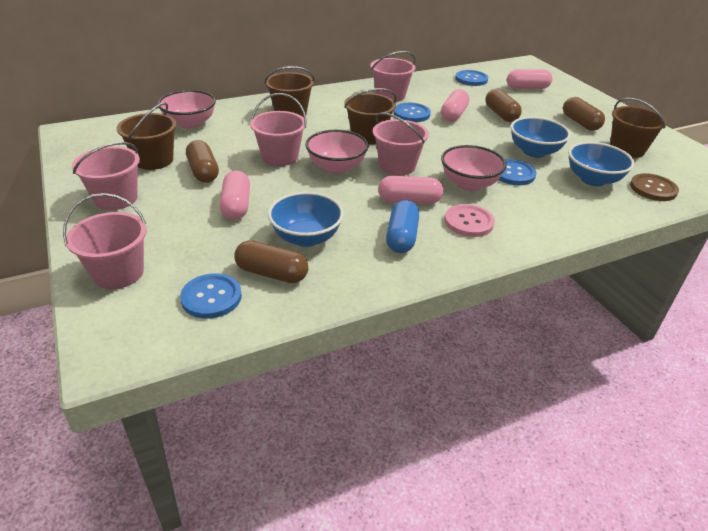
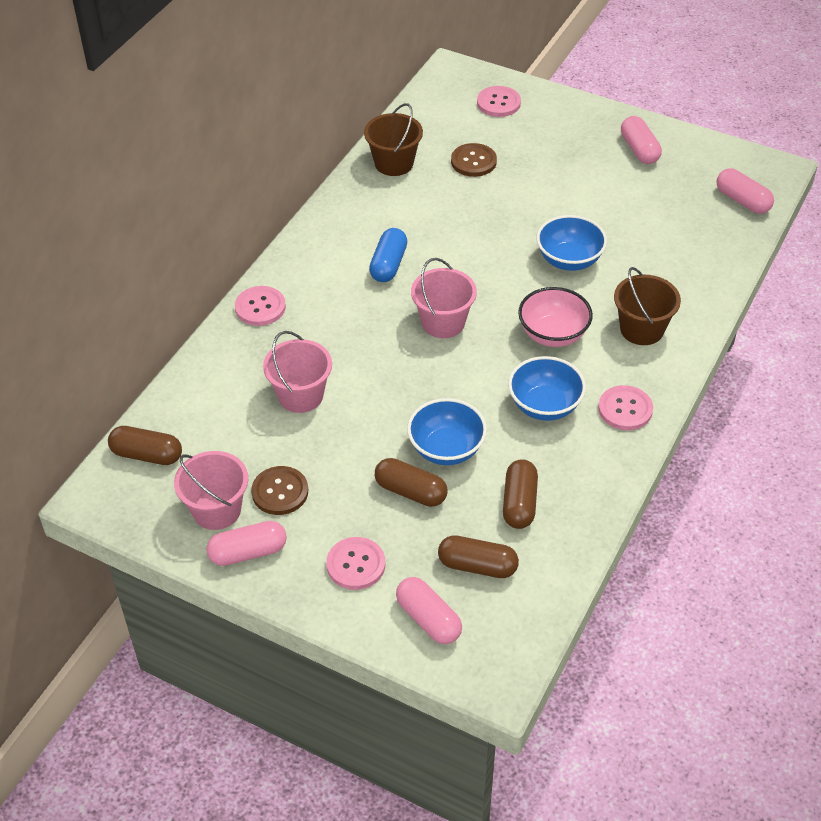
blue button: [180,273,242,319] [394,103,431,122] [455,70,488,86] [498,159,536,185] = 4 -> none = 0
brown bucket: [117,102,177,170] [264,66,315,117] [344,88,397,144] [610,98,667,158] = 4 -> [364,103,423,176] [614,267,681,345] = 2
brown button: [630,173,679,201] = 1 -> [251,466,308,515] [451,143,497,177] = 2
pink bowl: [158,90,216,129] [305,130,369,174] [441,145,507,191] = 3 -> [518,287,593,347] = 1
pink bucket: [63,193,147,289] [72,142,140,210] [250,93,306,166] [370,51,416,102] [373,113,429,176] = 5 -> [174,451,248,530] [263,331,332,413] [411,258,477,338] = 3
pink button: [445,204,495,237] = 1 -> [235,286,286,326] [326,537,385,590] [477,86,521,117] [598,385,653,430] = 4

